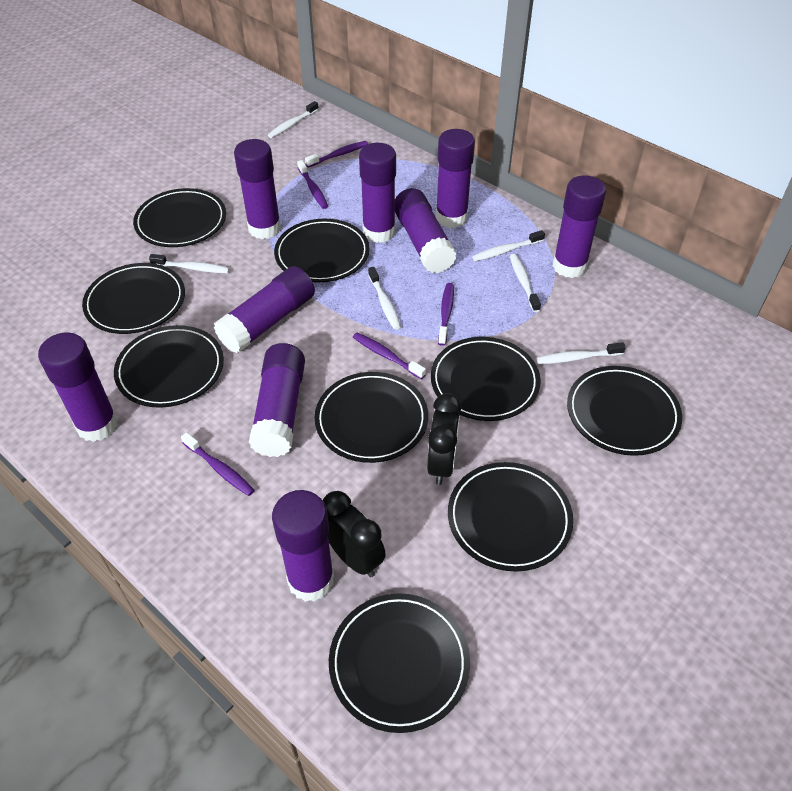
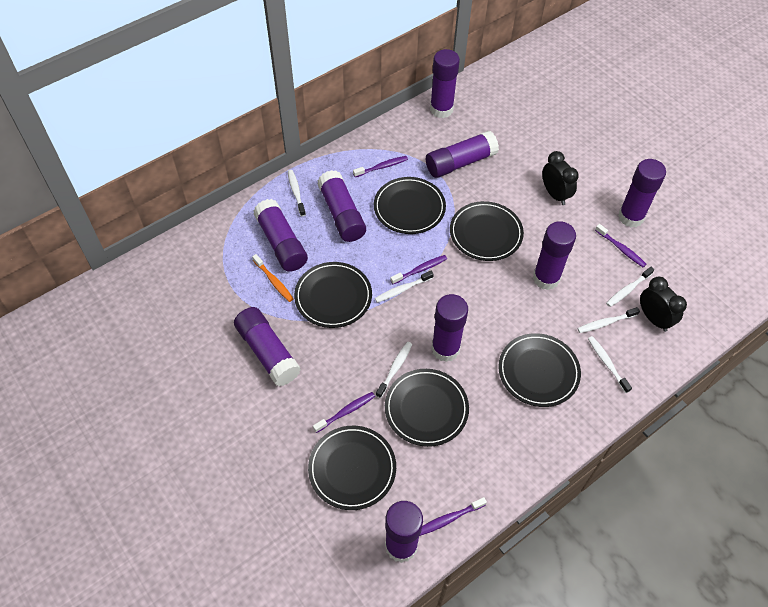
black plate: [82,263,185,334] [114,325,224,408] [133,188,226,247] [274,219,370,282] [314,372,428,463] [329,593,470,733] [431,337,541,421] [448,462,573,572] [567,366,682,456] = 9 -> [294,262,372,328] [308,426,396,510] [374,177,446,234] [385,369,469,447] [450,201,524,261] [498,333,581,407] = 6
orange toothbrush: none = 0 -> [252,254,293,302] = 1

